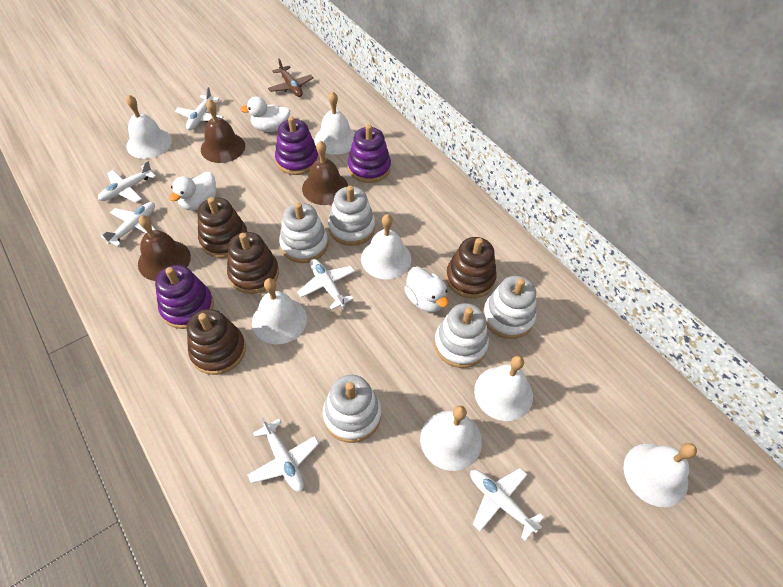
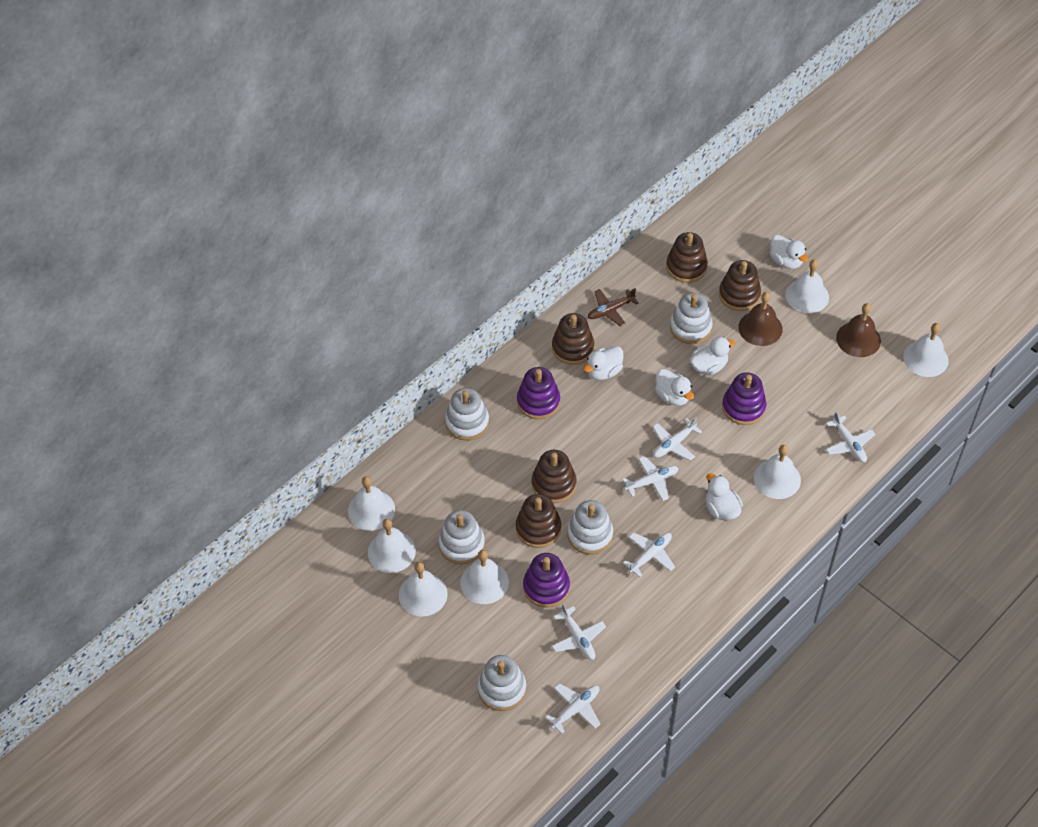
brown bell: [138,215,191,281] [201,99,245,163] [302,141,348,205] = 3 -> [738,292,783,346] [836,303,881,357] = 2
brown stacking toy: [187,309,246,375] [197,197,248,258] [227,232,279,294] [446,237,497,298] = 4 -> [516,494,561,548] [532,450,576,503] [552,313,594,365] [666,232,708,283] [719,260,761,311] = 5
white duck: [169,172,217,210] [240,96,290,132] [404,267,449,312] = 3 -> [583,346,623,380] [655,369,694,406] [690,337,735,375] [706,473,743,521] [770,235,808,269] = 5

